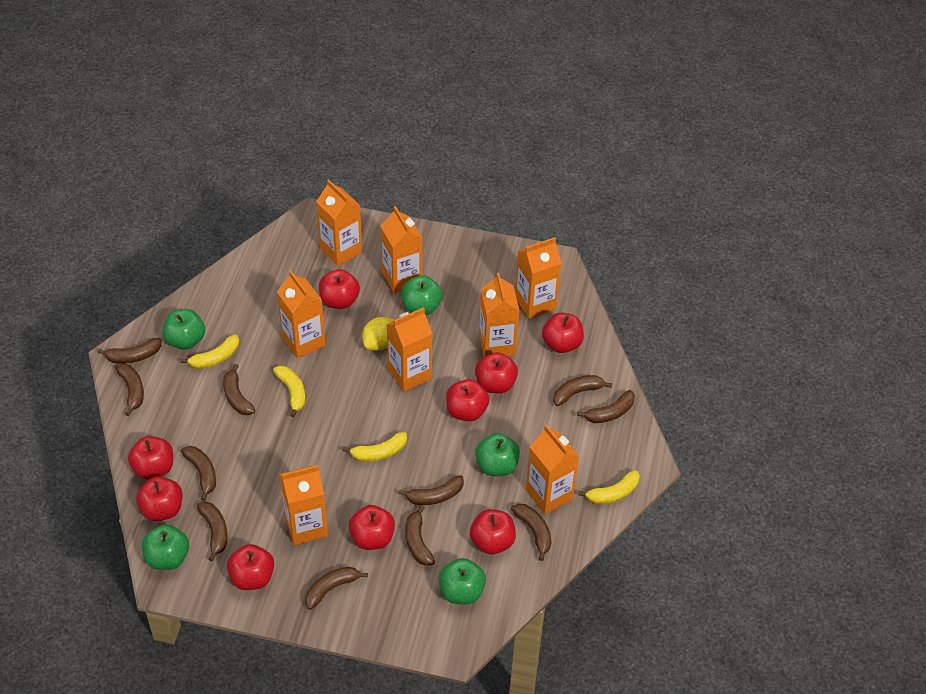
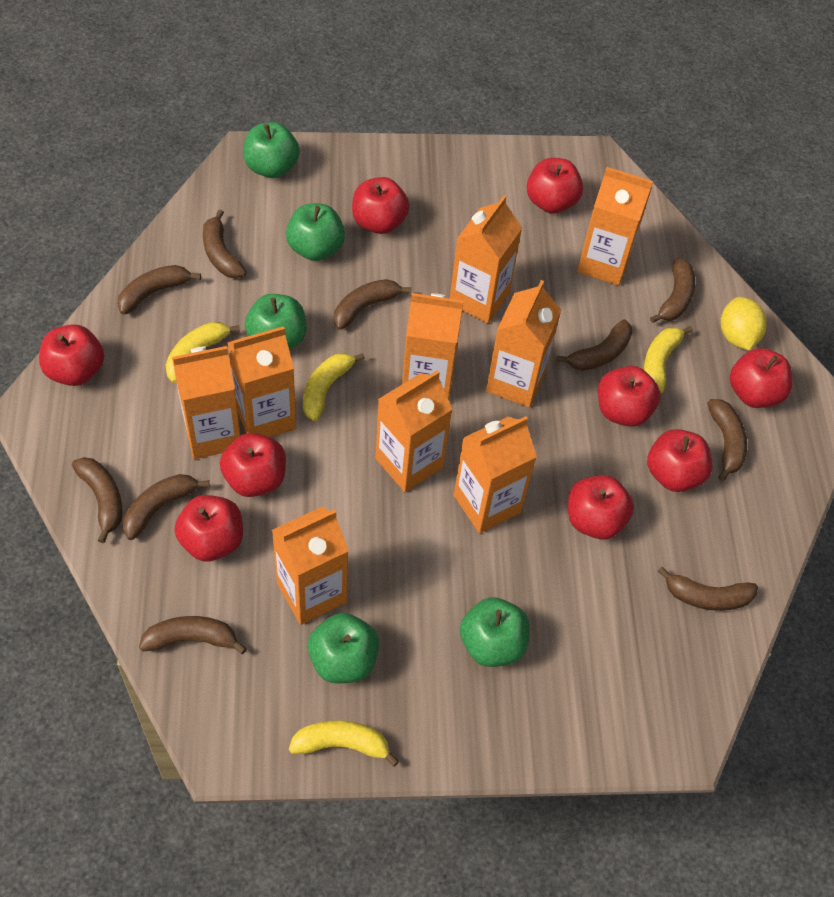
brown banana: [98,338,162,364] [115,364,144,416] [181,446,216,501] [197,502,228,561] [223,364,256,415] [305,566,368,610] [398,475,464,505] [405,505,435,566] [511,503,551,561] [553,375,612,406] [577,390,635,423] = 11 -> [72,457,122,543] [117,265,201,315] [123,474,209,540] [139,616,247,654] [203,209,247,279] [334,279,412,330] [556,319,632,371] [650,258,695,323] [657,567,758,611] [707,399,747,481] = 10
orange carton: [277,270,325,359] [280,465,328,545] [316,179,362,266] [381,206,422,293] [386,307,433,391] [479,273,520,357] [515,237,562,319] [526,425,579,514] = 8 -> [172,346,241,459] [227,326,296,437] [272,507,348,625] [375,370,452,492] [402,293,463,400] [450,195,522,323] [454,416,537,533] [486,280,561,408] [577,167,653,286] = 9

